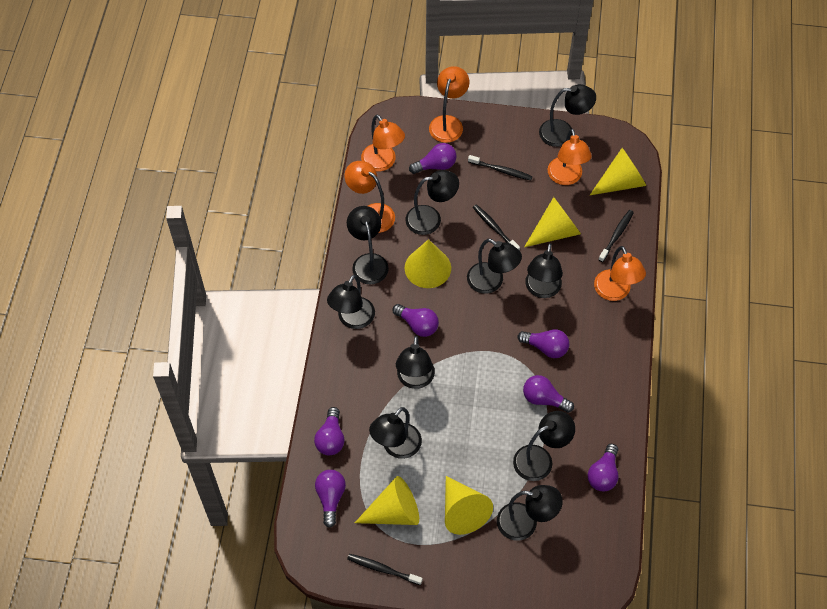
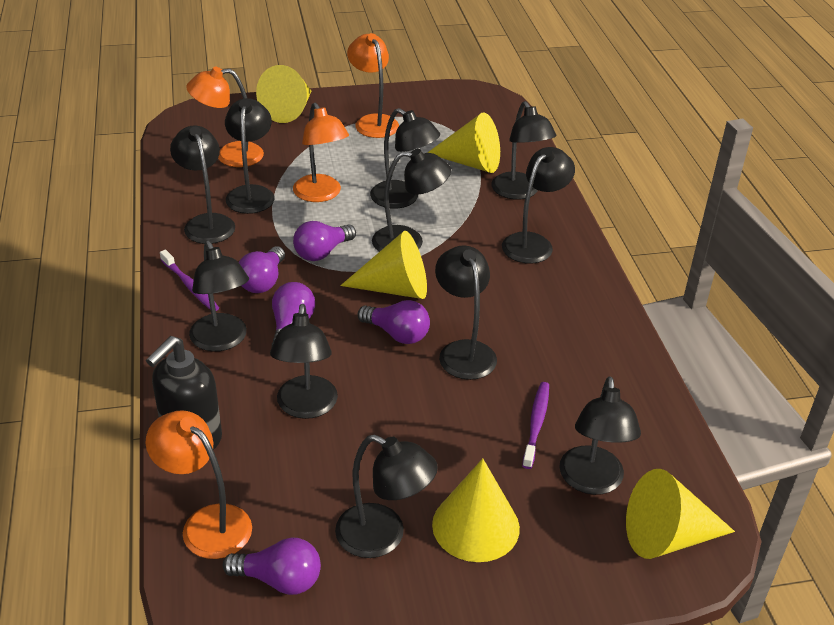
black lamp: [327,275,375,329] [347,206,389,284] [369,407,422,459] [396,336,435,389] [405,170,459,235] [467,239,522,294] [497,485,563,541] [513,411,575,481] [525,243,563,298] [539,84,596,147] = 10 -> [170,125,235,244] [189,241,249,352] [225,98,275,214] [270,304,338,419] [335,435,438,558] [370,108,440,209] [372,149,451,252] [435,245,497,380] [491,101,557,200] [502,147,575,264] [559,376,641,495] = 11
black soap dispenser: none = 0 -> [146,336,222,450] = 1
black toothbrush: [347,554,423,585] [468,155,532,180] [473,204,520,250] [598,210,634,262] = 4 -> none = 0
orange lamp: [344,161,395,233] [361,115,405,172] [429,66,469,143] [548,128,592,185] [594,246,646,301] = 5 -> [146,410,252,559] [186,67,264,167] [293,103,349,202] [347,33,399,138] = 4
purple light bulb: [314,407,345,455] [315,470,346,528] [393,304,439,337] [409,143,456,174] [518,329,569,358] [523,375,574,413] [588,444,618,491] = 7 -> [223,537,321,595] [239,246,285,293] [272,282,315,346] [293,221,356,261] [358,300,430,344] = 5
purple toothbrush: none = 0 -> [160,250,219,311] [522,382,549,469] = 2

